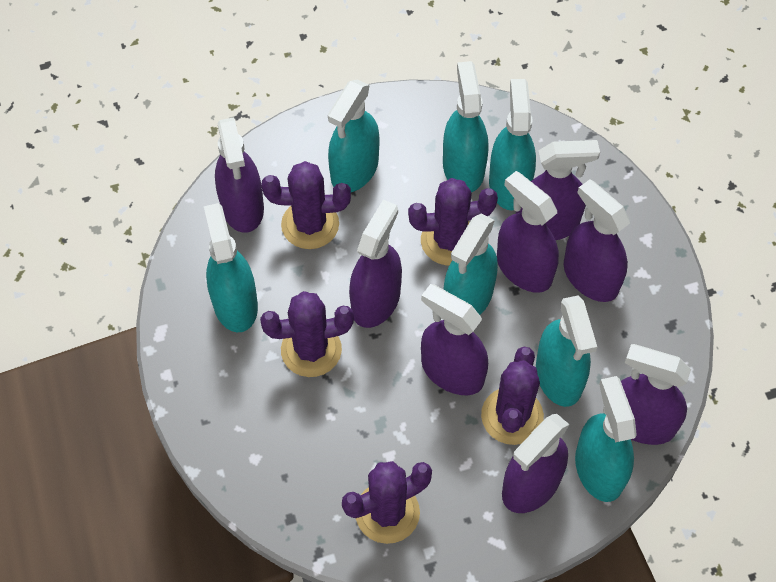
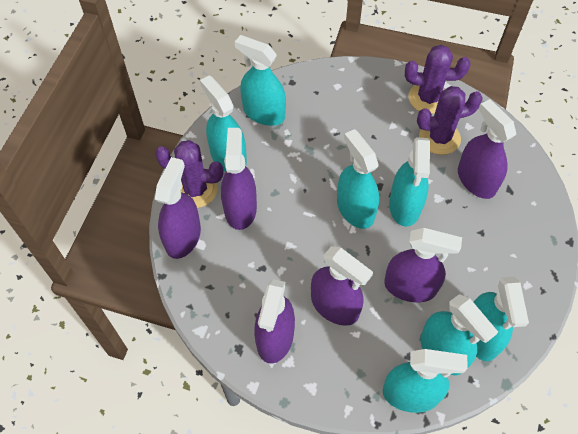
purple cactus: [260,291,354,377] [262,161,351,249] [342,461,432,544] [408,178,498,265] [481,347,544,445] = 5 -> [155,140,224,208] [405,45,470,114] [417,86,483,155] = 3
purple spray bottle: [215,117,264,233] [349,200,402,328] [421,284,488,395] [497,171,559,293] [502,414,570,513] [516,140,600,240] [564,179,630,302] [621,344,691,445] = 8 -> [155,157,201,259] [221,128,257,230] [254,279,295,364] [311,246,373,326] [384,228,462,302] [458,99,516,199] = 6

